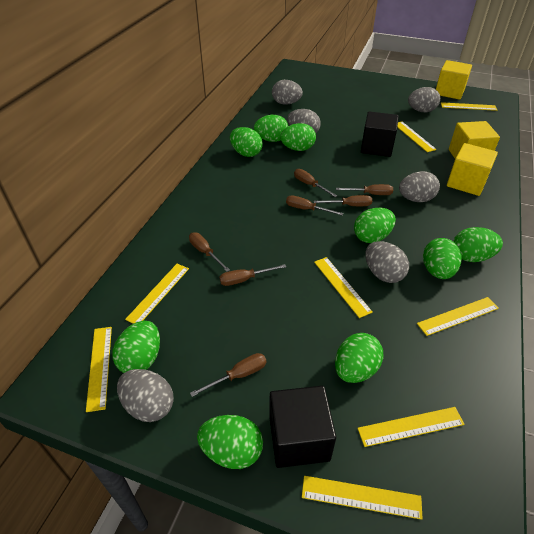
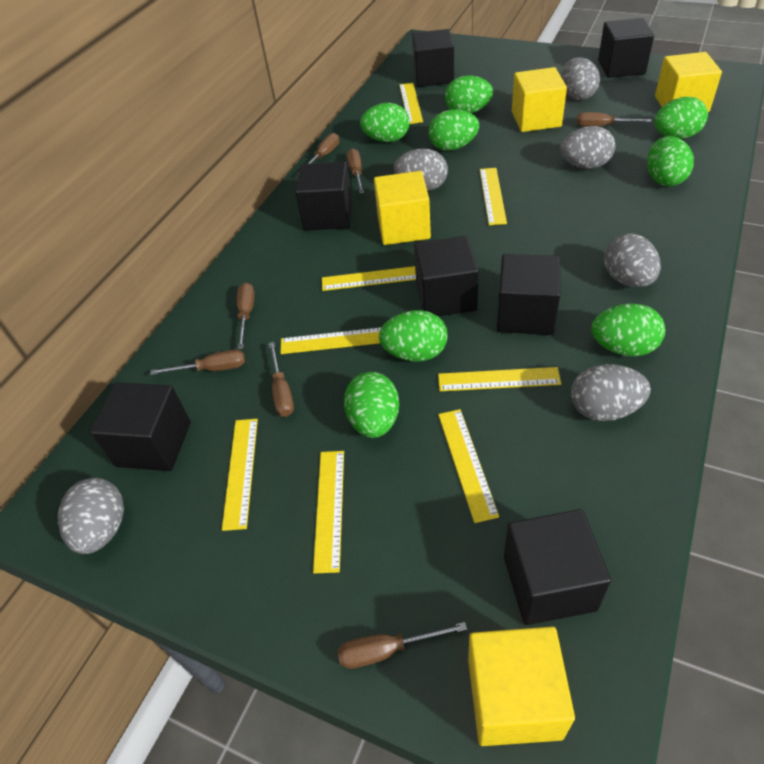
black cube: [269,386,336,468] [361,111,399,157] = 2 -> [90,382,191,471] [295,162,352,230] [412,29,454,87] [414,236,479,316] [497,254,561,335] [504,509,611,625] [598,18,654,78] = 7
green egg: [112,321,160,373] [197,415,263,469] [230,127,263,157] [254,115,288,142] [280,123,316,151] [335,333,383,383] [354,208,396,243] [423,238,461,279] [453,227,503,262] = 9 -> [344,372,399,438] [360,103,410,142] [379,310,447,362] [429,109,479,151] [445,75,493,113] [591,303,665,357] [647,136,694,186] [655,97,708,139] = 8
yellow cube: [436,60,472,100] [447,143,498,196] [449,121,500,158] = 3 -> [374,171,431,245] [468,627,575,746] [512,67,567,132] [655,52,722,112] = 4

